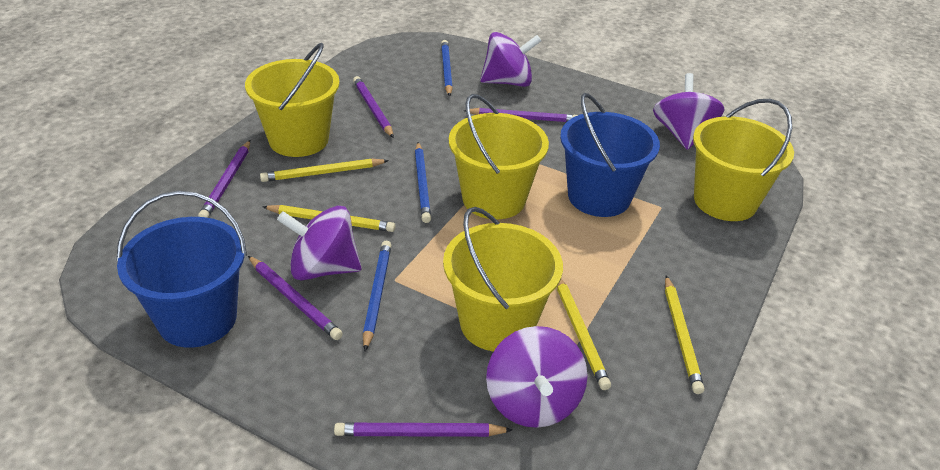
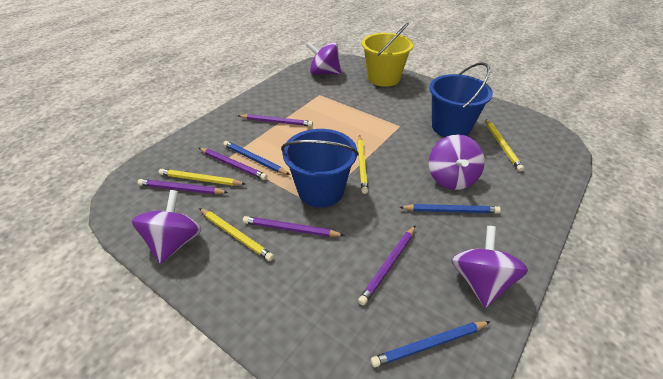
yellow bucket: [245,43,340,157] [443,207,563,351] [449,94,549,219] [693,99,794,221] = 4 -> [362,23,413,87] = 1

